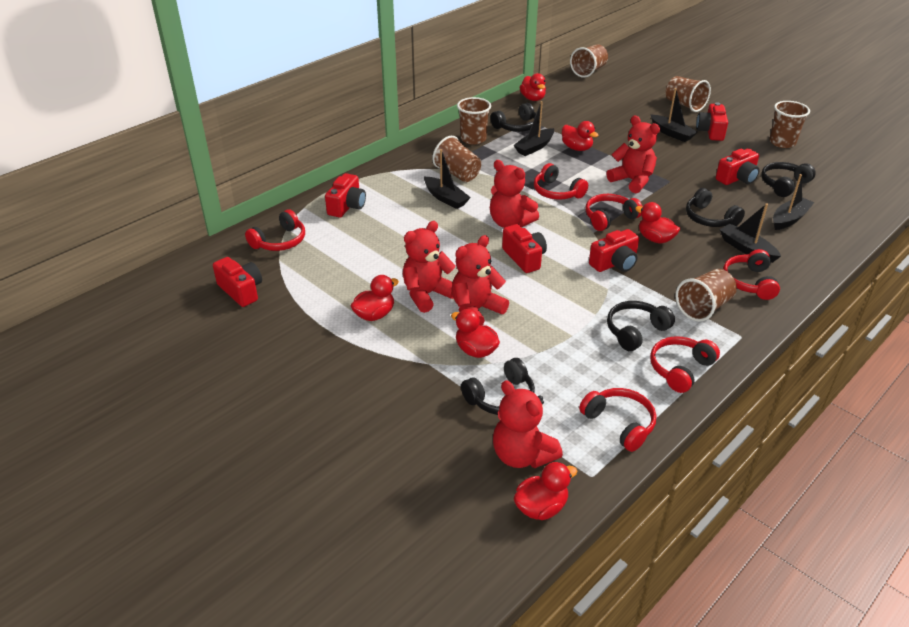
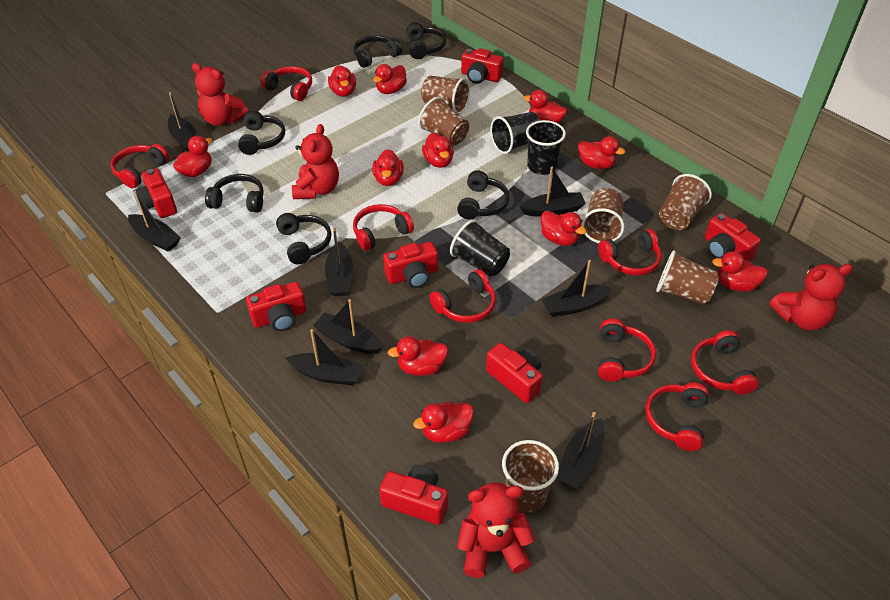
black boat: [424,149,471,209] [513,101,554,156] [651,88,697,142] [720,203,781,263] [773,174,815,230] = 5 -> [128,191,181,252] [168,92,198,151] [286,329,364,385] [313,299,383,354] [325,227,353,296] [519,167,586,217] [541,260,612,317] [556,412,604,488] = 8
black cup: none = 0 -> [450,220,510,277] [490,112,541,154] [526,120,566,175] = 3
black headphones: [461,358,535,415] [490,103,536,132] [607,301,675,351] [686,188,745,227] [761,162,816,197] = 5 -> [205,174,264,213] [238,110,285,155] [276,213,332,264] [353,35,402,68] [407,22,446,59] [457,170,510,219] = 6
red camera: [213,257,262,307] [325,173,366,218] [502,224,547,273] [589,229,639,272] [696,102,728,141] [716,148,760,185] = 6 -> [133,168,177,218] [246,282,306,331] [379,465,448,525] [383,242,438,288] [461,48,504,84] [486,343,543,403] [705,213,761,261] = 7
red duck: [351,275,399,321] [451,309,500,358] [514,462,578,520] [520,73,546,101] [562,121,599,151] [635,202,680,243] = 6 -> [173,136,213,177] [328,65,356,97] [372,149,404,186] [373,64,407,94] [388,336,448,376] [413,402,474,443] [422,133,454,168] [523,90,567,123] [541,211,587,246] [578,136,625,169] [712,251,768,292] = 11
red headphones: [245,210,305,251] [534,163,588,200] [579,388,656,452] [586,194,643,231] [650,336,720,393] [723,249,780,300] = 6 -> [111,144,169,188] [261,66,312,101] [353,204,414,251] [429,269,496,323] [598,229,662,276] [598,318,656,382] [645,382,709,451] [691,330,759,395] = 8
red teddy bear: [403,221,456,313] [452,235,509,325] [490,160,539,228] [493,380,563,468] [606,116,660,193] = 5 -> [192,63,248,126] [292,124,339,199] [457,482,535,578] [769,264,853,330] = 4

